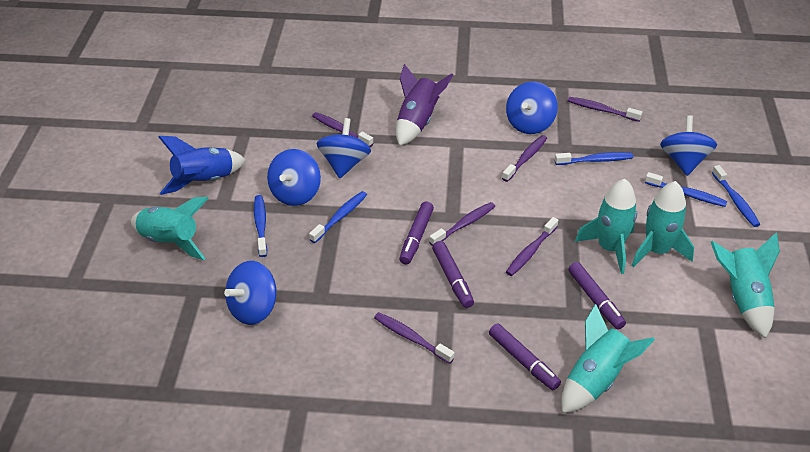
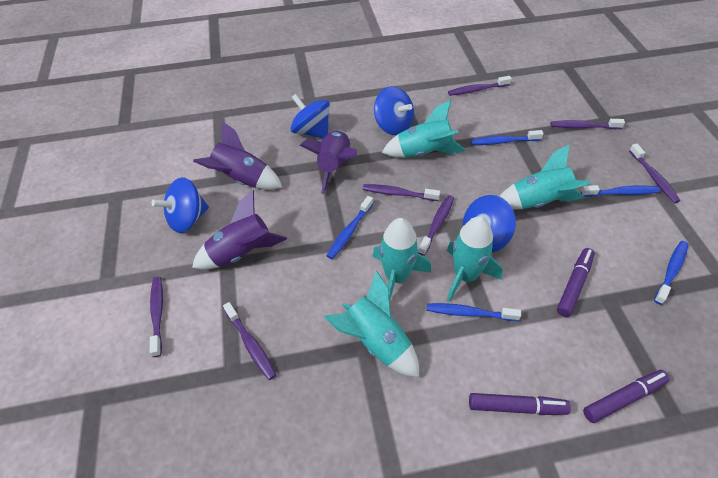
blue rocket: [158,136,246,195] = 1 -> none = 0
blue spinning top: [224,261,276,325] [267,149,321,206] [316,118,371,178] [506,81,558,134] [660,115,717,176] = 5 -> [151,177,209,233] [290,94,330,139] [374,86,414,135] [463,195,516,252] = 4
purple marker: [399,201,434,265] [432,241,474,308] [489,323,561,390] [568,262,626,330] = 4 -> [469,393,571,415] [557,248,595,317] [583,370,670,423] = 3
purple rocket: [396,64,453,146] = 1 -> [192,190,287,270] [193,120,282,190] [299,131,357,194] = 3
purple toothbrush: [312,112,374,147] [374,312,455,364] [429,202,495,246] [502,135,547,182] [506,217,558,276] [568,97,642,122] = 6 -> [150,277,163,357] [223,302,276,380] [363,184,440,201] [418,195,454,256] [448,76,512,96] [550,119,625,129] [629,144,680,203] = 7

